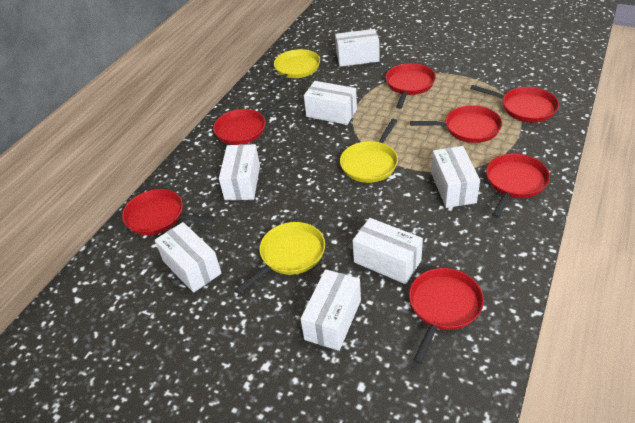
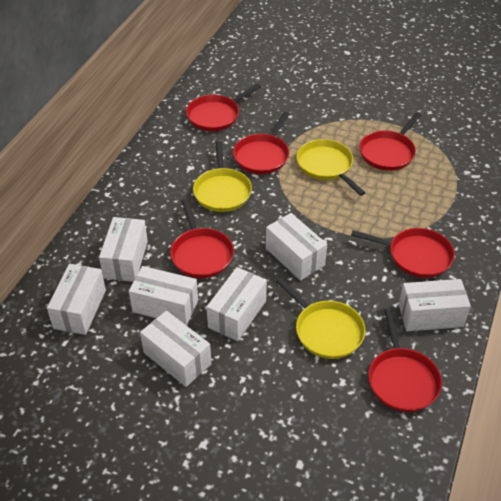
red pan: [122,189,214,235] [213,98,291,145] [386,63,436,109] [409,268,484,364] [410,105,502,143] [470,85,559,122] [486,154,550,218] = 7 -> [170,199,234,278] [186,84,261,131] [233,112,289,174] [351,228,455,278] [359,113,421,171] [368,309,442,412] = 6

